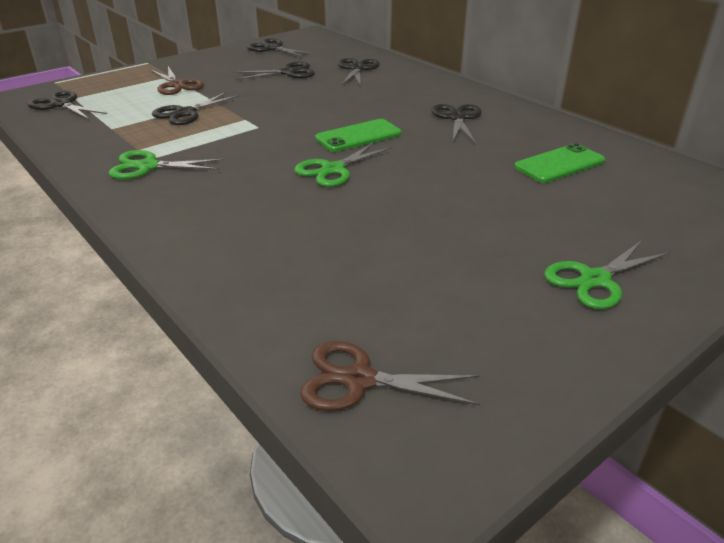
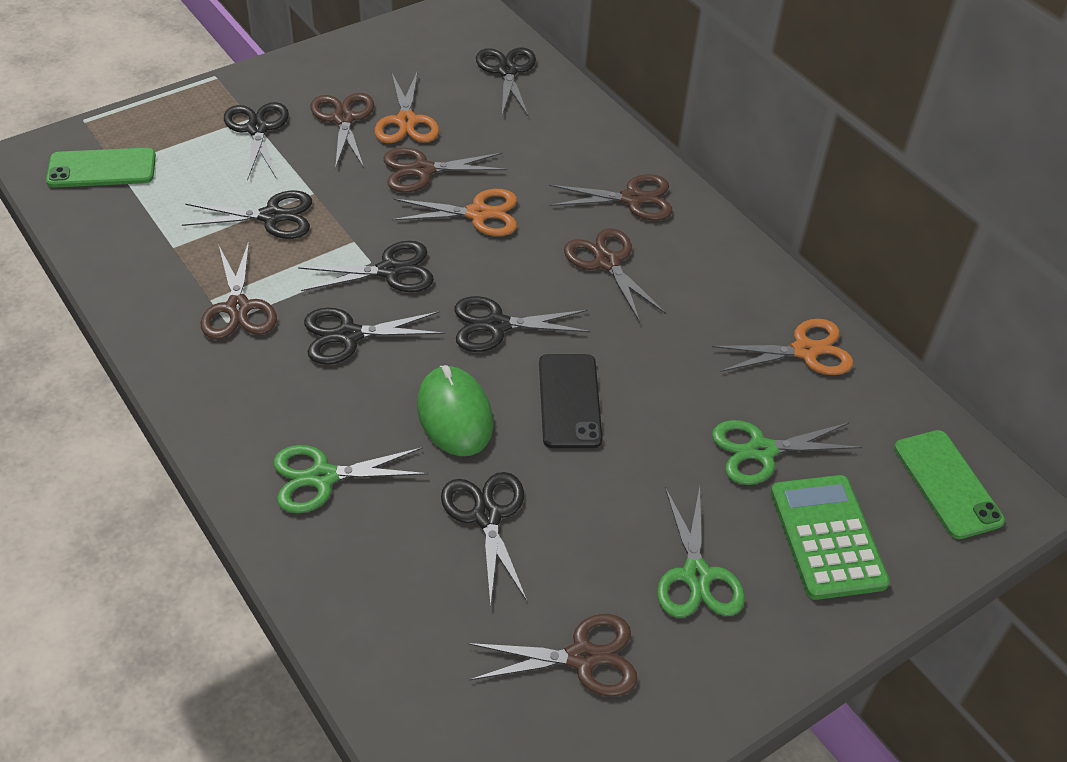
black phone: none = 0 -> [539,354,603,448] = 1
black scissors: [27,90,107,120] [152,92,240,125] [233,62,315,80] [247,38,315,58] [338,58,380,87] [431,104,482,144] = 6 -> [182,191,312,239] [224,102,289,181] [298,241,434,292] [304,308,445,365] [441,472,527,607] [454,296,591,352] [476,48,536,116] = 7
brown scissors: [150,66,204,95] [300,341,480,411] = 2 -> [201,241,277,339] [310,93,374,169] [383,148,507,193] [467,614,638,697] [549,174,673,220] [564,228,666,322] = 6
green calculator: none = 0 -> [770,475,890,600] = 1
green mouse: none = 0 -> [417,365,493,456] = 1
orange scissors: none = 0 -> [374,71,439,143] [392,189,517,236] [712,319,853,375] = 3

